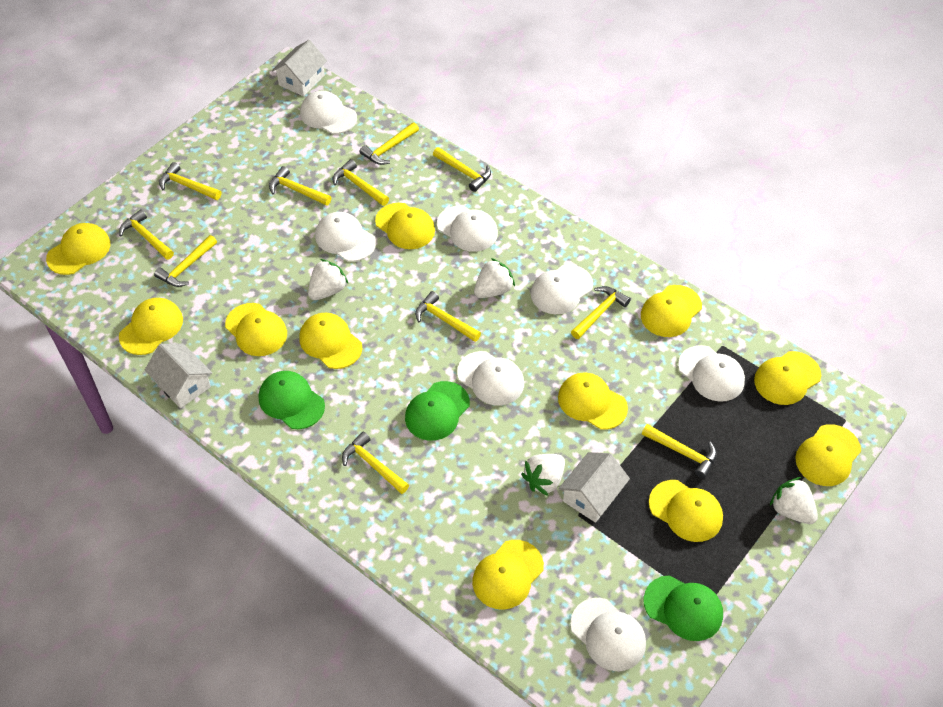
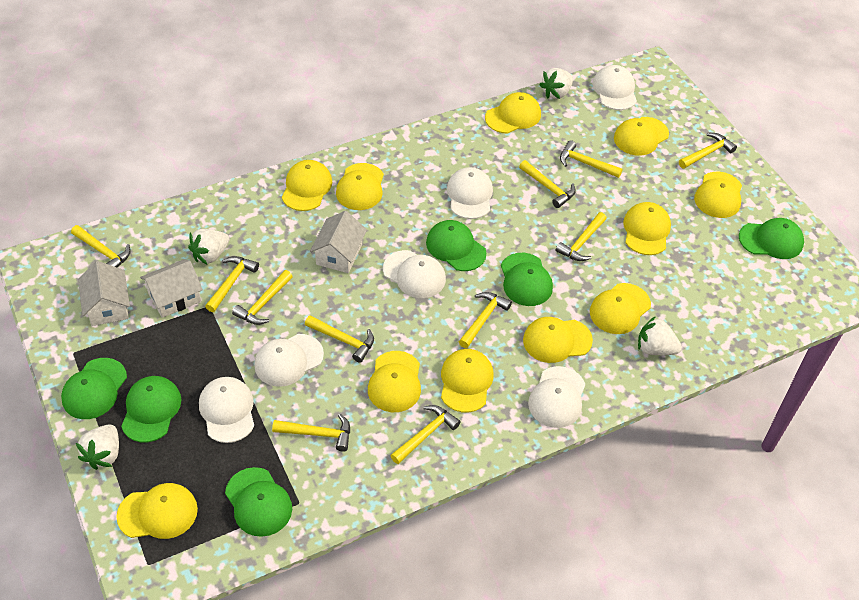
green cap: [259,371,325,429] [405,381,470,441] [644,575,723,641] = 3 -> [61,358,127,419] [121,376,181,442] [225,467,292,537] [426,220,486,271] [501,253,553,306] [739,218,804,259] = 6
white cap: [300,91,357,134] [315,212,376,262] [437,206,498,252] [457,351,524,406] [531,264,593,314] [570,598,646,671] [678,345,745,402] = 7 -> [199,377,254,443] [254,334,324,387] [383,250,446,298] [447,167,493,219] [528,366,586,428] [592,65,637,110] = 6

